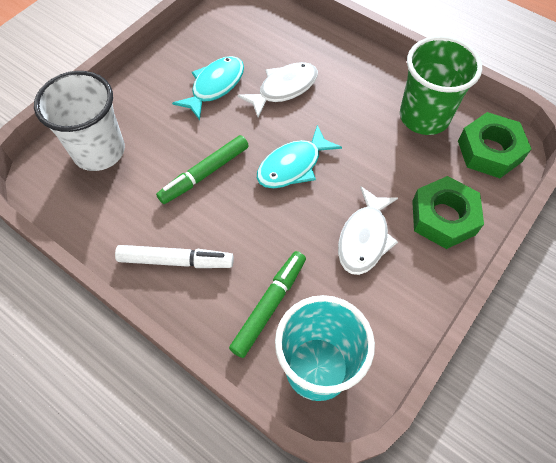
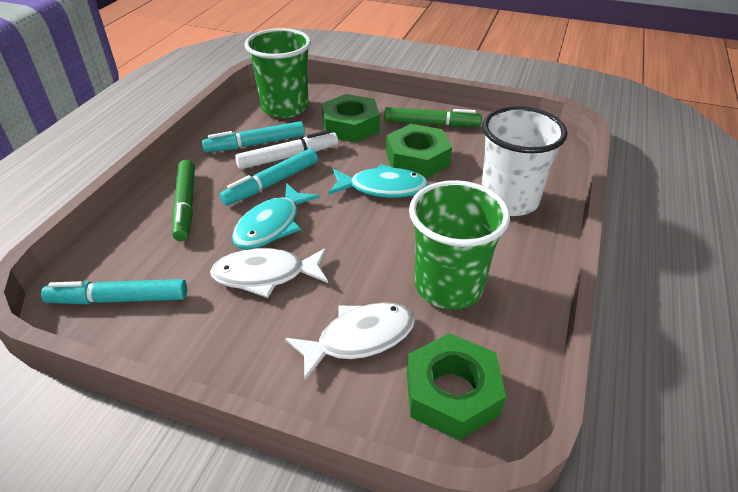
green cup: [400,36,482,135] = 1 -> [245,28,311,118] [409,180,510,309] = 2
green nut: [412,176,484,249] [458,112,531,178] = 2 -> [322,94,380,143] [386,124,452,178] [407,333,506,440] = 3
turquoise cup: [275,295,375,401] = 1 -> none = 0
turquoise marker: none = 0 -> [41,279,187,304] [202,121,305,153] [220,148,318,205] = 3

